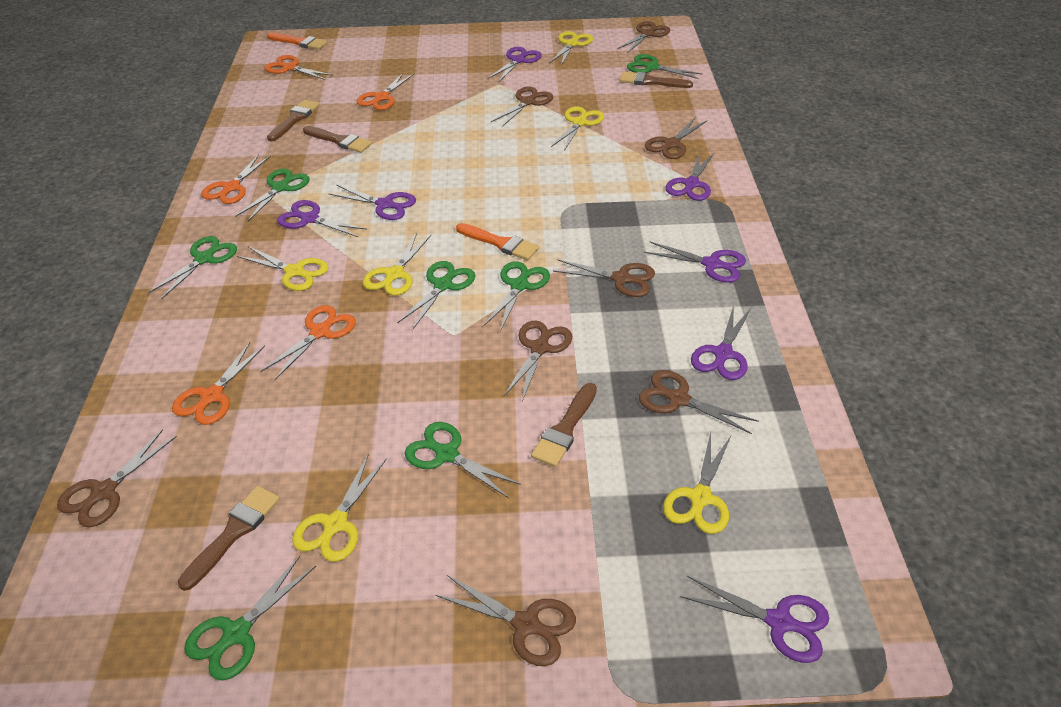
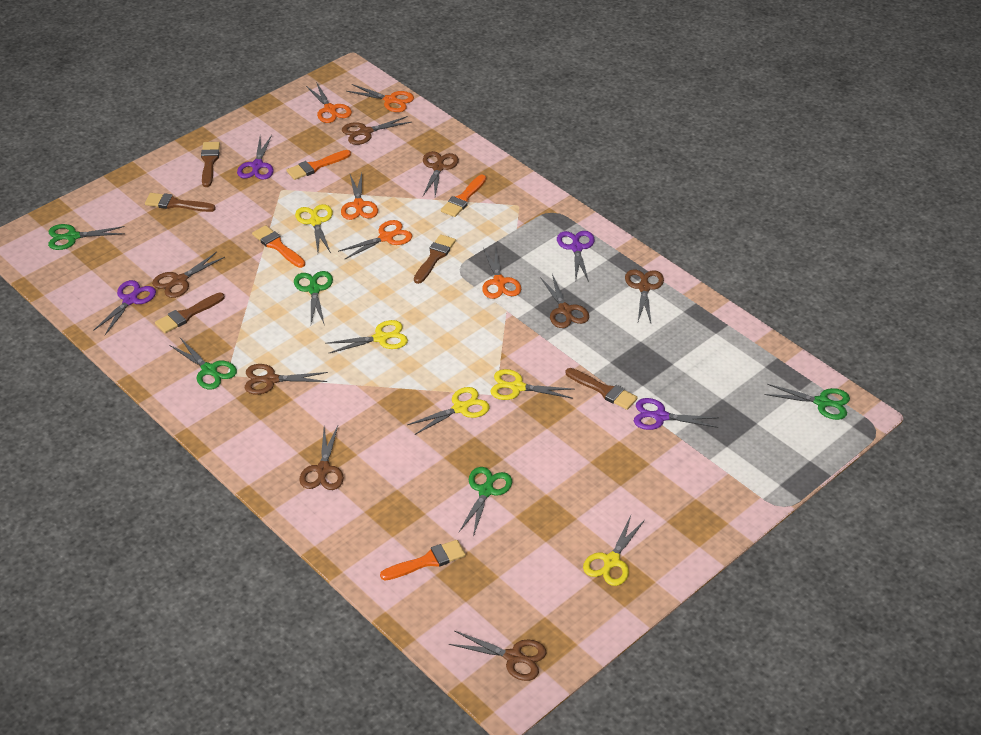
green scissors: [148,236,237,299] [184,556,316,681] [235,169,310,221] [397,261,476,329] [404,422,521,498] [484,261,550,331] [627,54,702,79] = 7 -> [48,224,125,250] [169,338,237,390] [294,271,333,323] [459,467,512,537] [765,384,850,420] = 5
orange brush: [267,33,328,50] [456,223,539,260] = 2 -> [252,225,305,268] [286,150,351,180] [380,540,466,581] [441,175,486,217] = 4
purple scissors: [277,200,367,237] [328,185,416,220] [488,47,542,83] [645,242,746,283] [666,152,714,201] [680,576,829,663] [691,305,751,380] = 7 -> [93,280,156,335] [237,135,273,180] [557,231,595,282] [634,398,719,430] = 4
yellow scissors: [237,246,329,291] [292,453,387,562] [363,233,431,296] [549,31,593,65] [551,106,604,151] [663,432,731,534] = 6 -> [295,204,333,253] [325,320,408,353] [407,387,490,435] [490,369,574,400] [583,516,645,586] = 5

